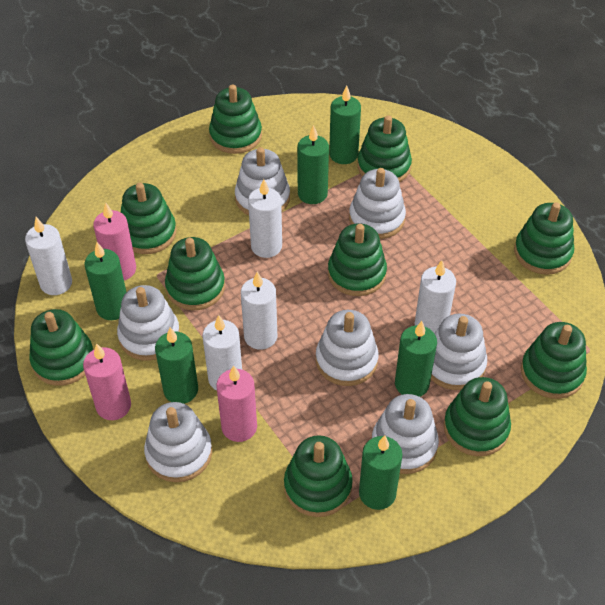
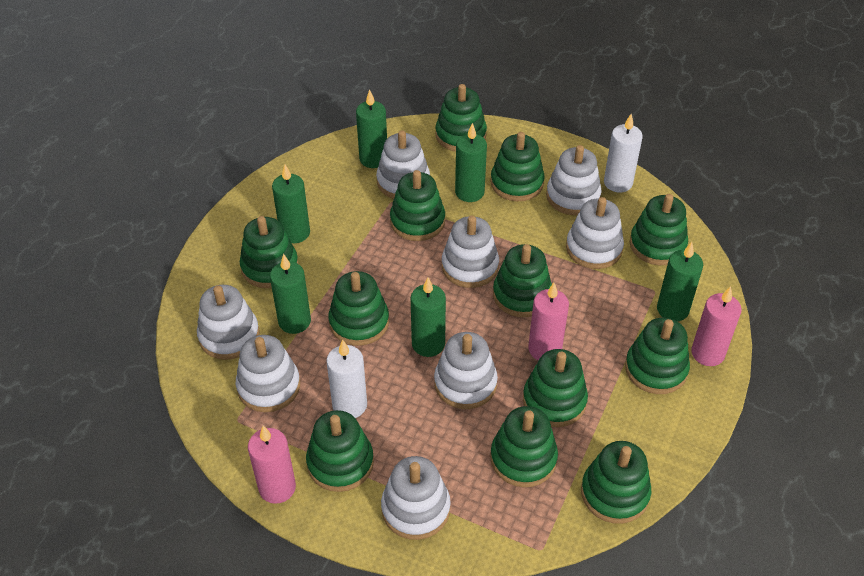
green stacking toy: [29,309,94,386] [121,183,176,254] [165,237,225,310] [209,84,262,154] [284,435,353,517] [328,224,387,296] [357,115,412,182] [444,377,511,456] [514,202,574,275] [521,322,587,399] = 10 -> [240,216,298,288] [306,410,374,492] [328,271,389,346] [390,170,445,241] [435,84,487,151] [490,132,545,201] [490,406,558,487] [493,244,552,317] [523,349,588,427] [581,441,651,524] [625,318,690,394] [630,194,688,265] = 12
white candle: [25,217,72,295] [202,315,242,390] [241,272,277,350] [248,179,282,258] [415,260,456,334] = 5 -> [326,340,367,418] [604,114,643,193] = 2
white stacking toy: [117,285,180,361] [144,402,212,482] [235,147,290,215] [316,310,379,386] [349,168,406,239] [372,394,439,474] [431,314,487,390] = 7 -> [197,285,259,360] [236,335,300,412] [376,130,430,199] [381,456,451,540] [434,332,498,409] [442,216,499,288] [546,145,602,215] [566,197,624,269] = 8

